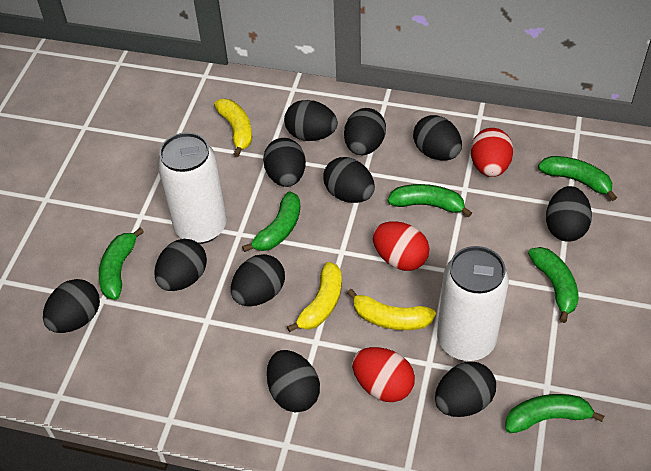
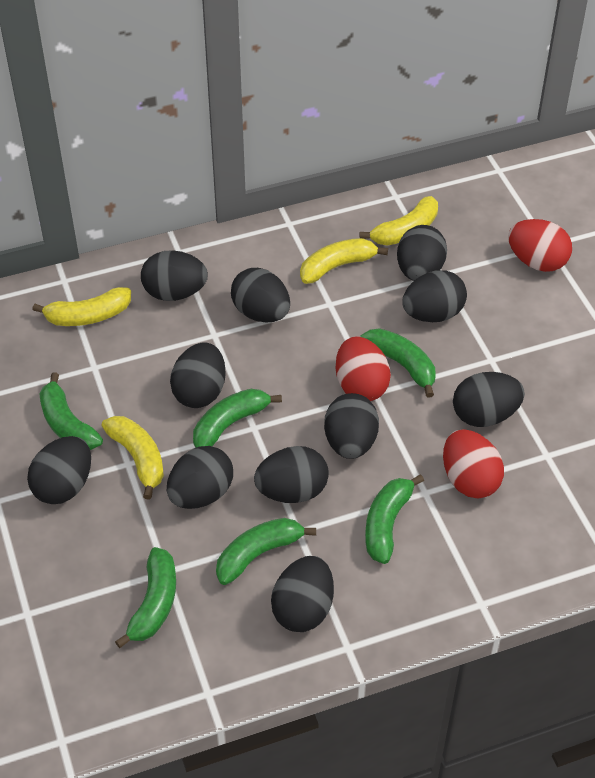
white can: [157,132,227,244] [437,246,509,361] = 2 -> none = 0
yellow banana: [214,99,252,157] [287,262,342,332] [347,289,436,330] = 3 -> [32,287,131,326] [102,416,164,500] [300,238,388,284] [360,196,438,246] = 4

